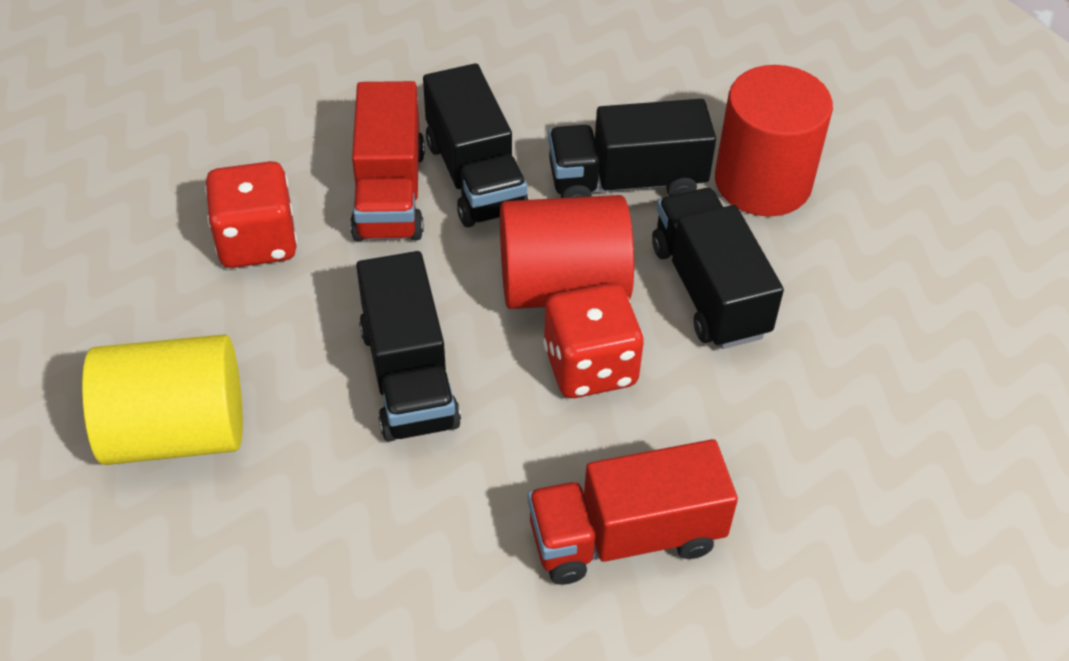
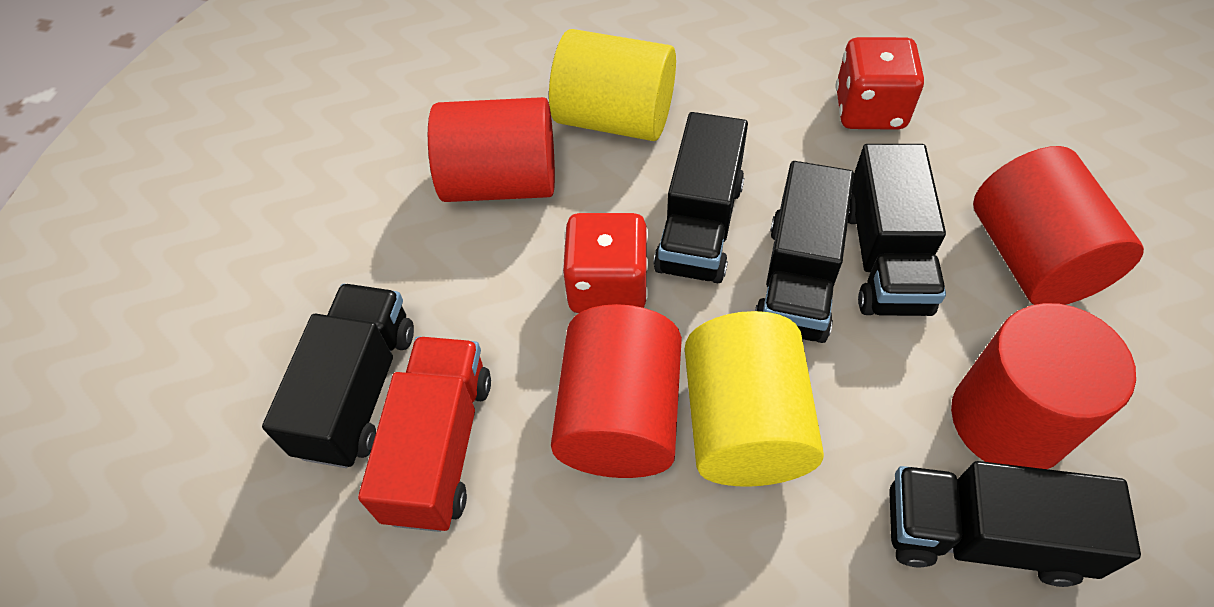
black truck: [356,251,461,442] [423,63,529,227] [548,99,716,198] [652,188,784,349] = 4 -> [262,284,414,468] [653,112,748,283] [755,161,854,343] [848,144,946,316] [889,461,1141,587] = 5
red cylinder: [500,195,634,309] [715,65,833,217] = 2 -> [428,97,555,202] [551,304,682,478] [951,303,1136,469] [973,146,1144,305] = 4
red truck: [350,81,425,241] [528,439,738,585] = 2 -> [358,336,491,532] = 1
yellow cylinder: [82,334,243,465] = 1 -> [549,29,676,141] [685,311,824,487] = 2

